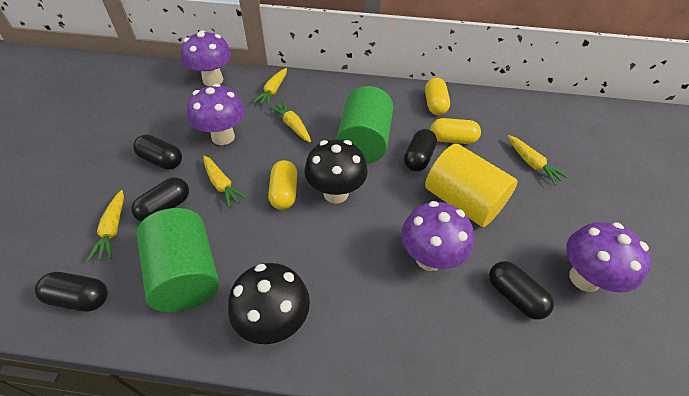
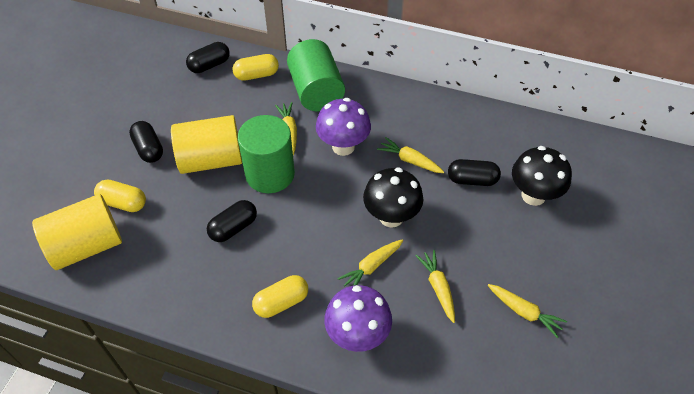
black capsule: [35,272,108,312] [131,177,189,222] [133,135,182,170] [404,129,437,172] [489,261,554,320] = 5 -> [129,121,163,163] [186,42,230,73] [207,200,257,242] [448,159,501,186] = 4
purple mushroom: [181,30,232,86] [187,84,245,145] [401,201,474,271] [566,222,651,293] = 4 -> [316,98,371,156] [324,285,392,352] = 2
yellow cylinder: [425,144,518,227] = 1 -> [32,194,122,270] [171,115,242,174] = 2

